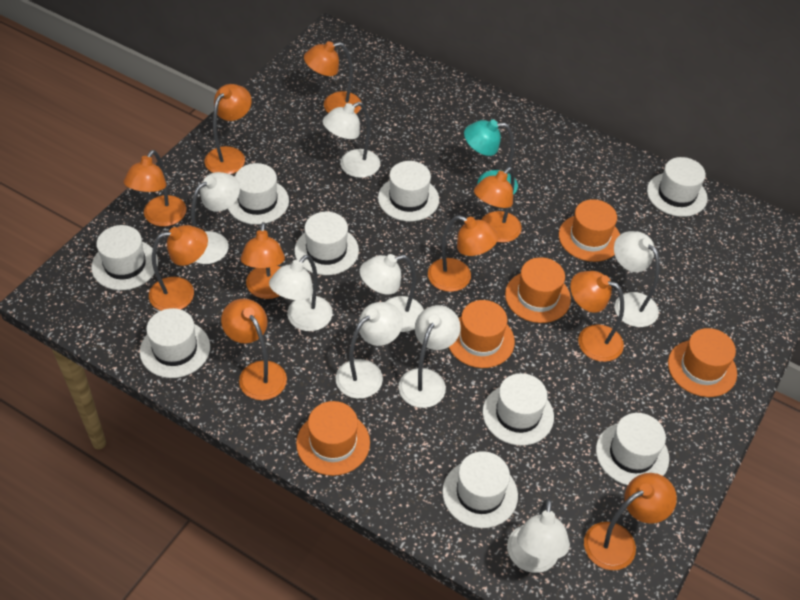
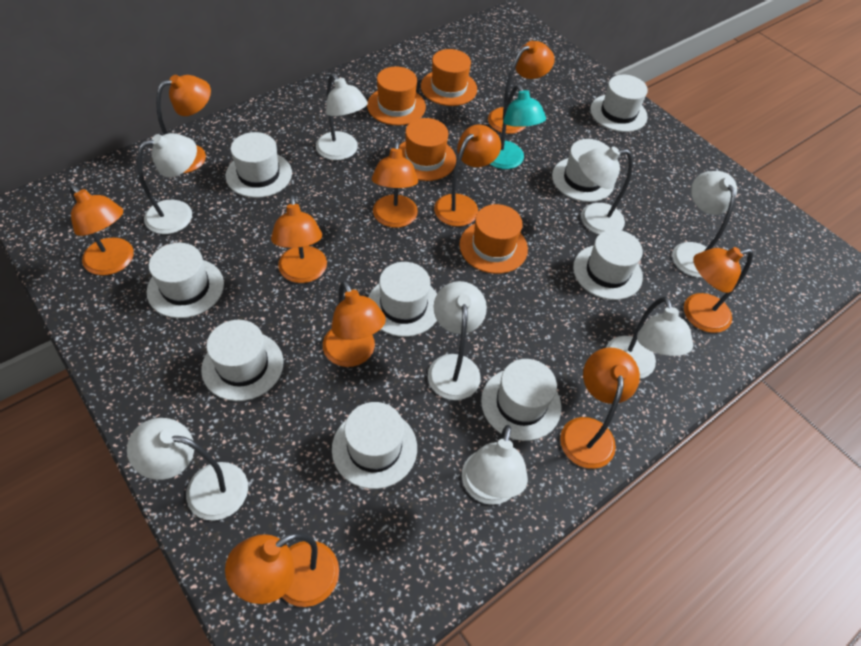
orange hat: [296,401,370,476] [449,300,515,368] [505,257,571,323] [559,199,620,262] [668,328,737,397] = 5 -> [367,66,426,126] [399,118,456,181] [421,49,477,106] [459,204,528,274] = 4

